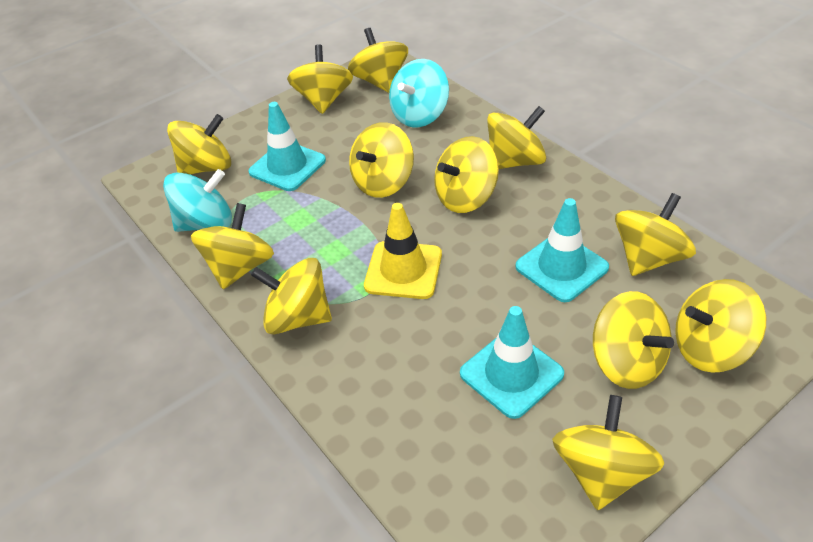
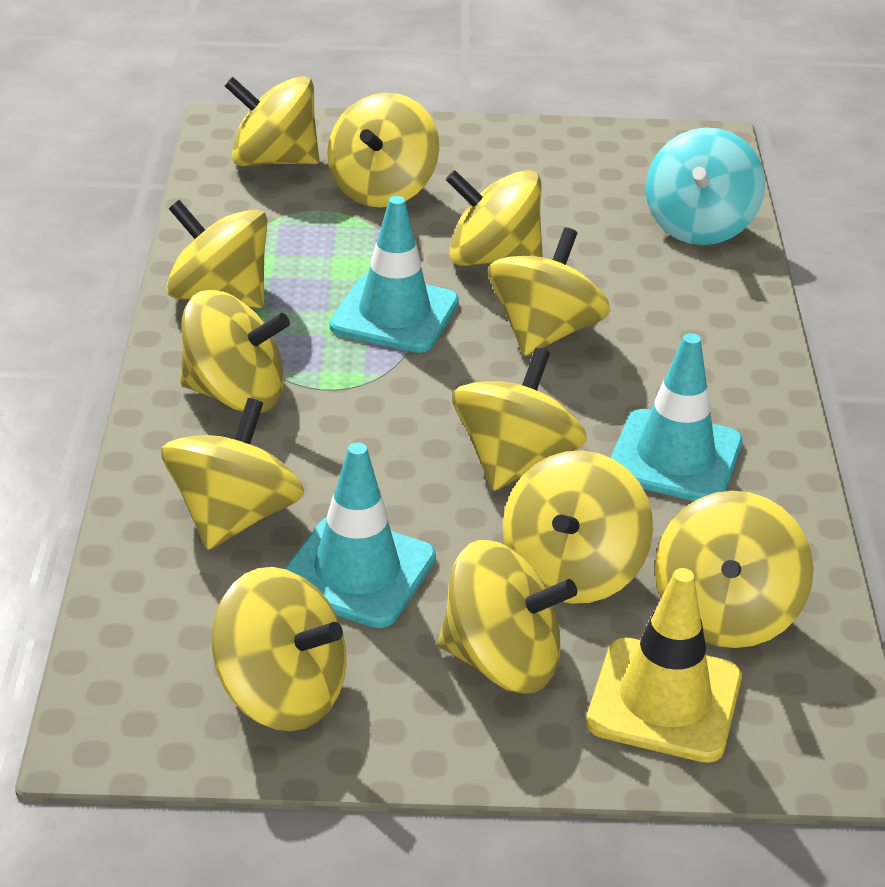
turquoise spinning top: [163,169,232,232] [389,59,449,127] = 2 -> [645,128,765,245] = 1

